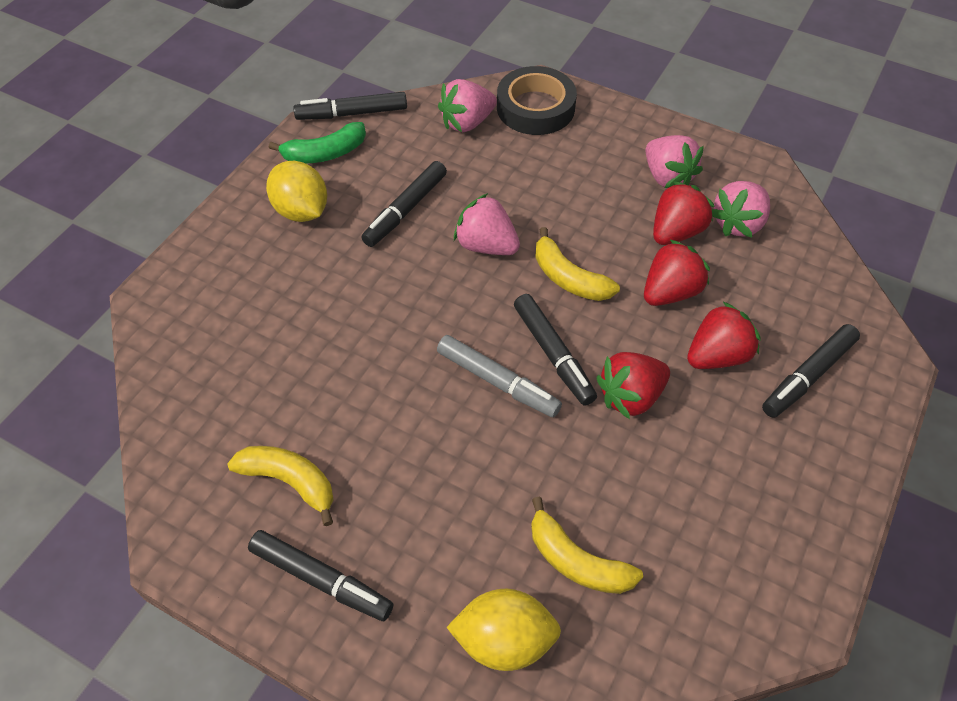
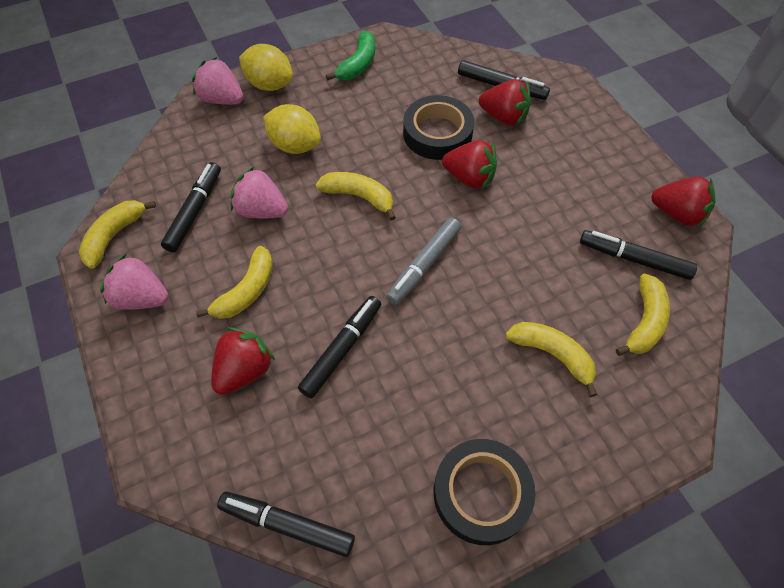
black tape: [497,66,577,135] = 1 -> [403,95,474,160] [434,439,536,545] = 2
pink strawberry: [438,79,497,132] [454,193,520,255] [645,135,704,188] [712,181,770,237] = 4 -> [100,254,169,310] [192,57,244,105] [230,166,288,219] = 3
yellow banana: [227,446,333,526] [531,496,643,594] [535,227,620,301] = 3 -> [79,200,156,269] [196,246,273,319] [316,172,396,221] [505,322,597,397] [616,274,670,356] = 5

